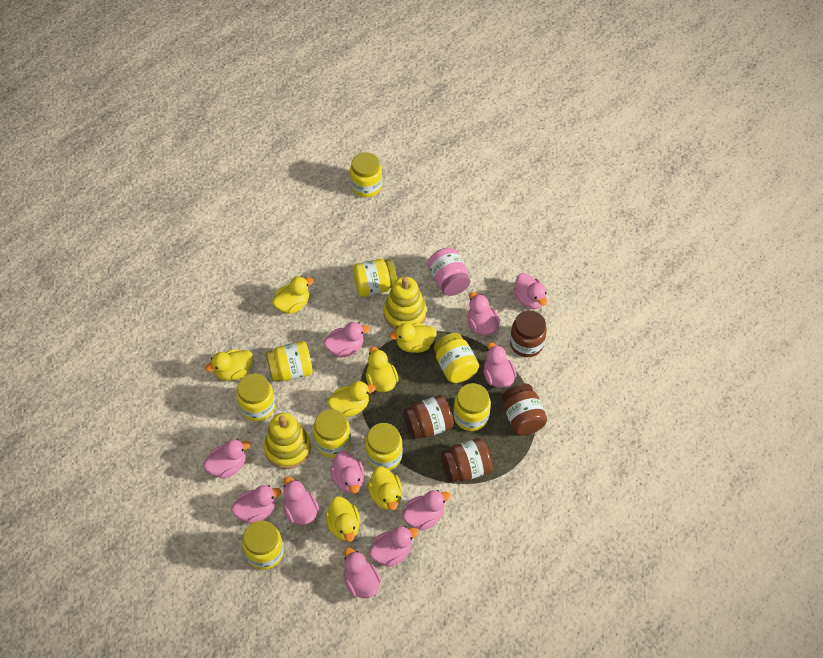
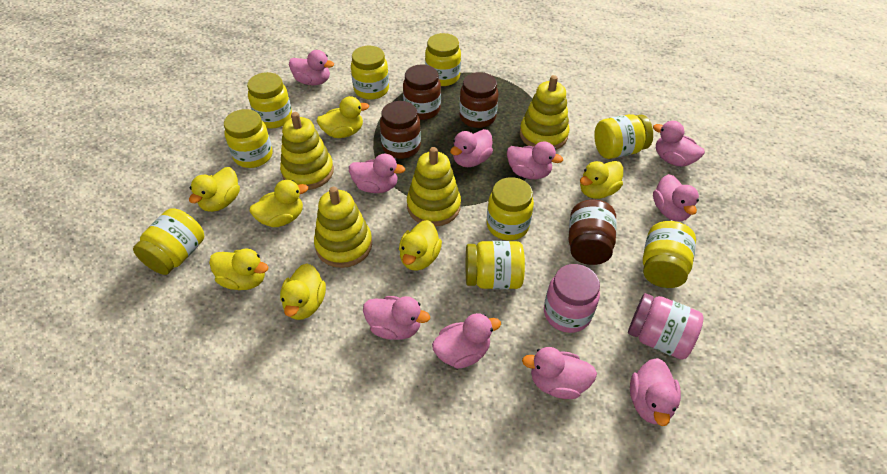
pink duck: [203,439,251,479] [231,485,282,524] [283,476,319,525] [324,322,370,357] [330,451,365,494] [344,547,381,598] [369,526,419,567] [402,490,451,530] [468,292,500,335] [484,342,517,388] [513,273,547,309] = 11 -> [289,50,334,85] [349,154,405,193] [363,296,430,340] [432,313,501,369] [450,129,493,167] [507,141,563,179] [522,347,597,399] [630,358,681,426] [653,121,705,167] [653,174,699,221] = 10
pink jar: [427,248,470,296] = 1 -> [544,264,600,333] [628,293,704,360] = 2
yellow stacking toy: [264,413,311,469] [384,277,427,330] = 2 -> [280,112,334,190] [314,186,372,268] [407,147,461,227] [520,75,569,150] = 4

